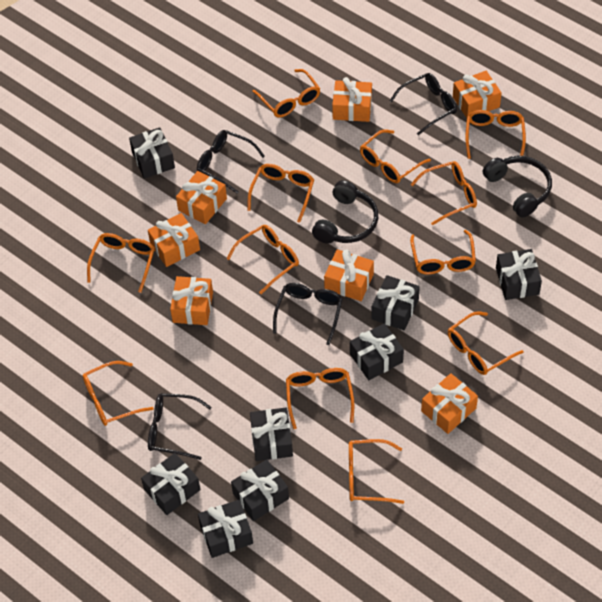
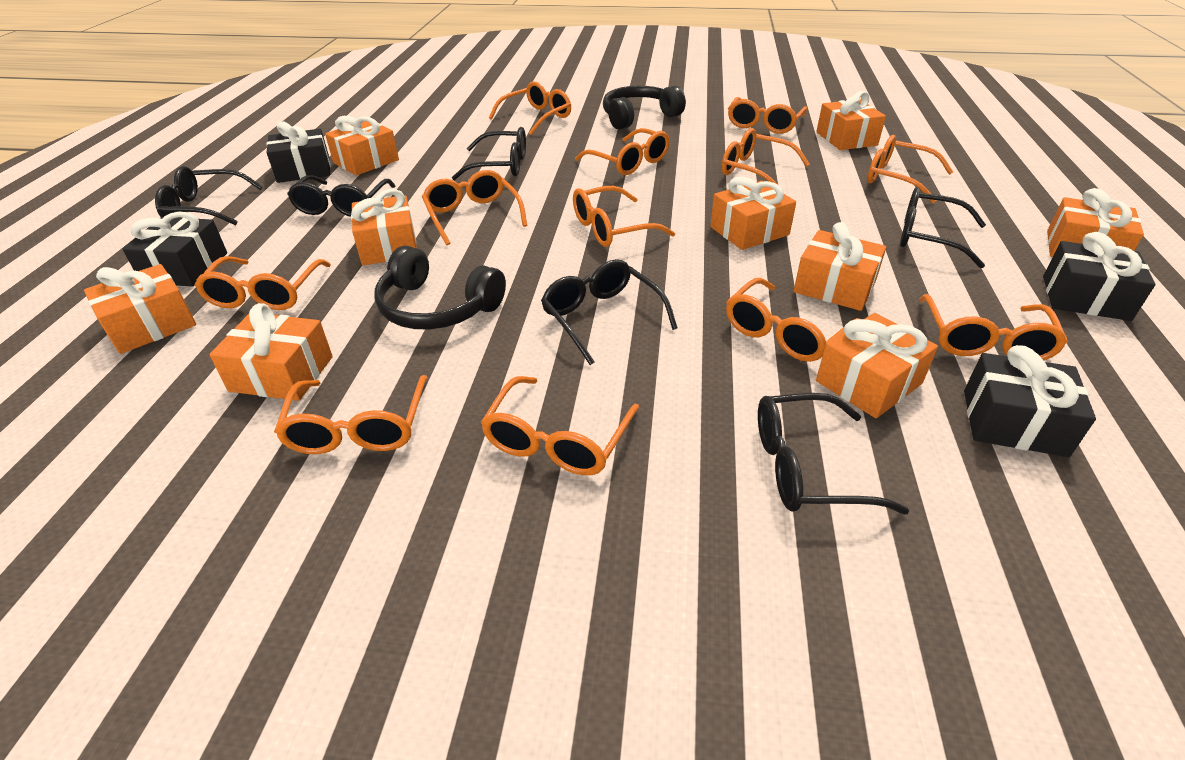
black gift: [129,127,175,179] [141,453,200,515] [198,500,253,558] [231,459,289,521] [250,408,293,461] [350,323,404,380] [371,275,420,330] [496,249,542,300] = 8 -> [122,212,227,287] [267,121,331,183] [964,345,1096,457] [1043,232,1156,321] = 4
black glasses: [148,393,212,460] [197,130,265,194] [273,283,343,345] [390,73,457,135] = 4 -> [155,166,263,225] [287,175,395,217] [452,127,526,180] [541,259,677,365] [758,393,909,514] [900,187,986,268] = 6
orange gift: [148,213,200,267] [170,276,213,325] [176,171,227,224] [324,249,374,301] [332,77,372,122] [421,373,478,434] [453,71,502,118] = 7 -> [84,264,196,354] [209,303,333,401] [325,116,399,176] [351,189,417,265] [710,177,796,250] [794,222,886,311] [816,91,886,150] [816,313,938,418] [1047,188,1144,257] = 9

